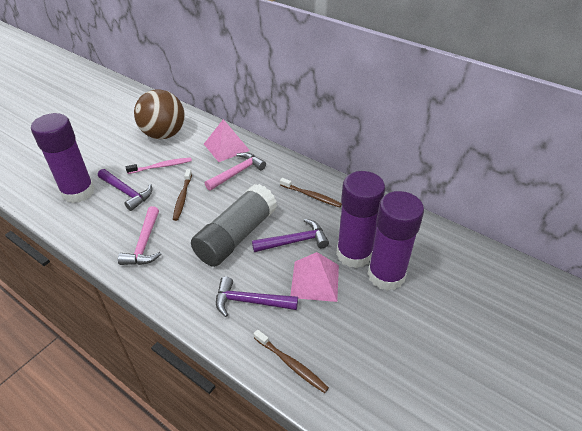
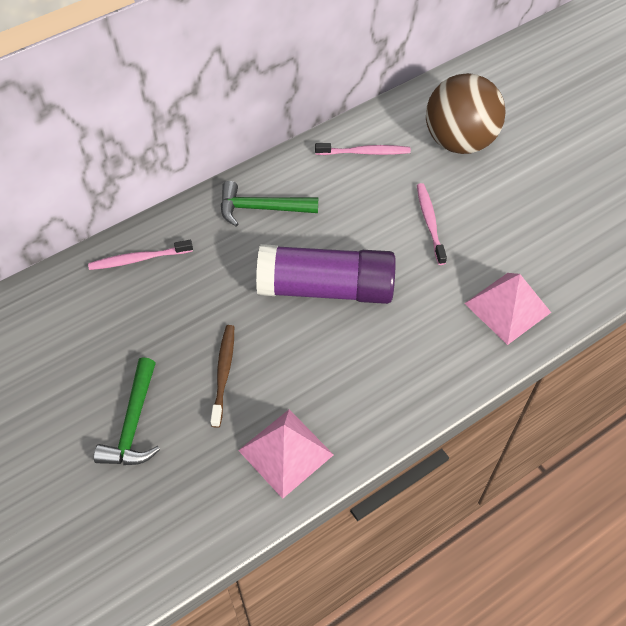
brown toothbrush: [173,169,192,221] [254,330,329,393] [280,178,342,207] = 3 -> [210,325,234,428] = 1
green hammer: none = 0 -> [94,357,160,465] [221,181,318,227] = 2
grey glue stick: [191,184,277,267] = 1 -> none = 0
pink hammer: [118,206,162,265] [205,152,266,191] = 2 -> none = 0
pink toothbrush: [126,157,192,174] = 1 -> [88,240,193,270] [315,143,411,155] [417,183,447,265] = 3
purple glue stick: [31,113,95,203] [336,171,385,268] [368,191,424,291] = 3 -> [256,244,396,304] = 1
purple hammer: [98,169,152,211] [216,277,298,317] [252,219,329,252] = 3 -> none = 0

